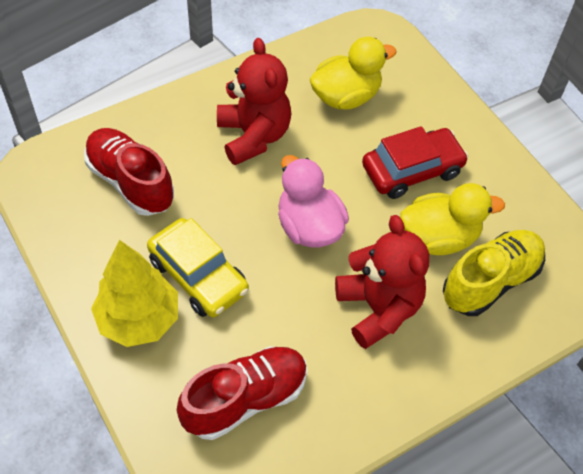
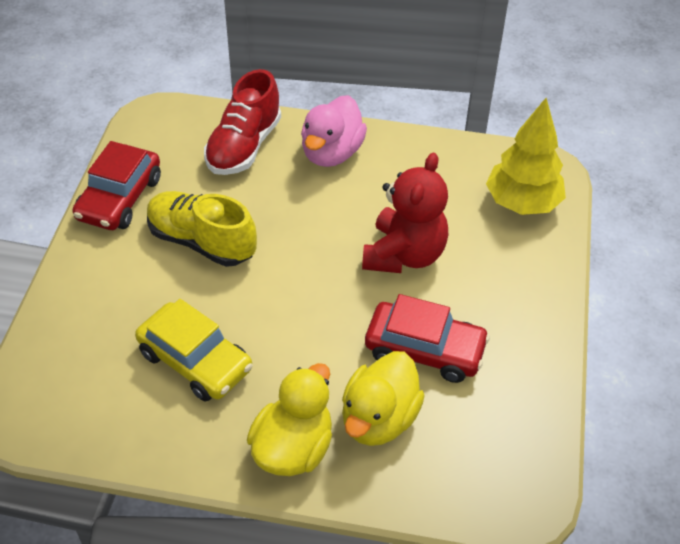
red car: [362,126,469,199] = 1 -> [72,141,161,230] [365,294,490,383] = 2
red shoe: [84,128,174,216] [177,346,307,440] = 2 -> [204,69,281,175] = 1
red teddy bear: [217,38,291,165] [335,215,429,349] = 2 -> [362,153,448,273] = 1

